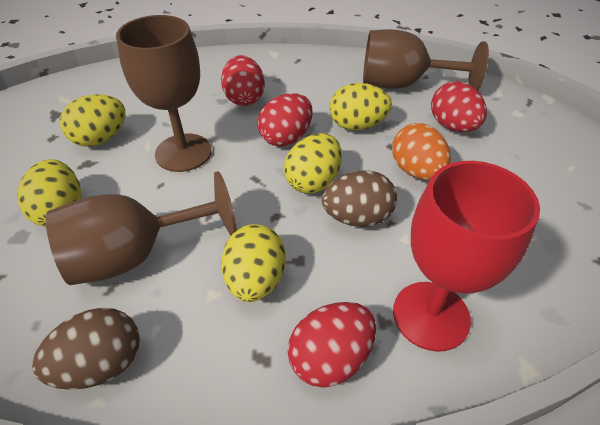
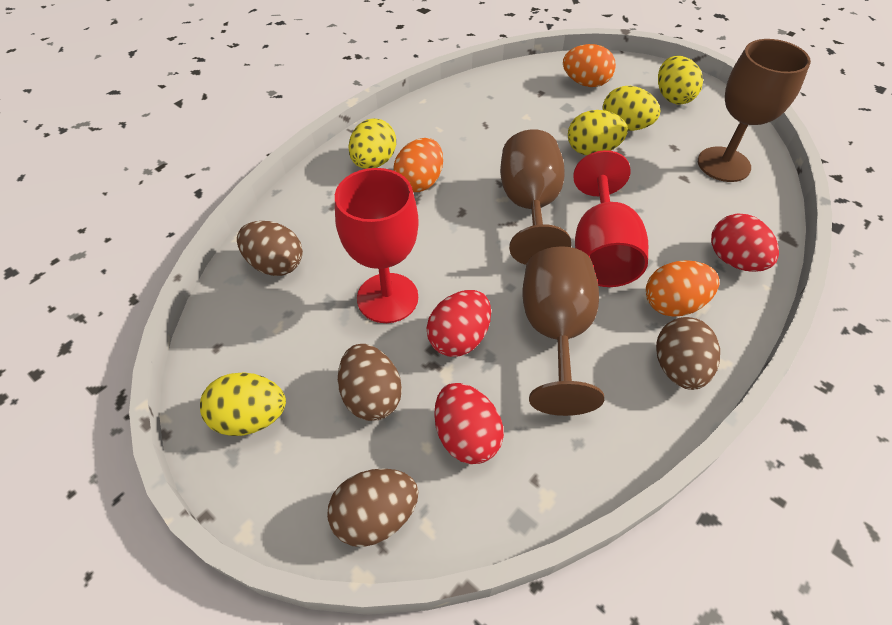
brown egg: [32,308,140,390] [322,170,397,227] = 2 -> [237,221,303,276] [327,468,419,547] [338,344,402,421] [656,317,720,390] = 4
orange egg: [392,123,451,180] = 1 -> [394,138,443,192] [563,44,616,87] [646,260,719,317] = 3
red egg: [221,55,265,106] [258,93,313,147] [288,302,376,388] [431,81,487,132] = 4 -> [426,290,491,357] [434,383,504,464] [711,214,779,272] = 3
red goblet: [393,161,540,352] = 1 -> [335,168,419,323] [573,150,648,287] = 2

